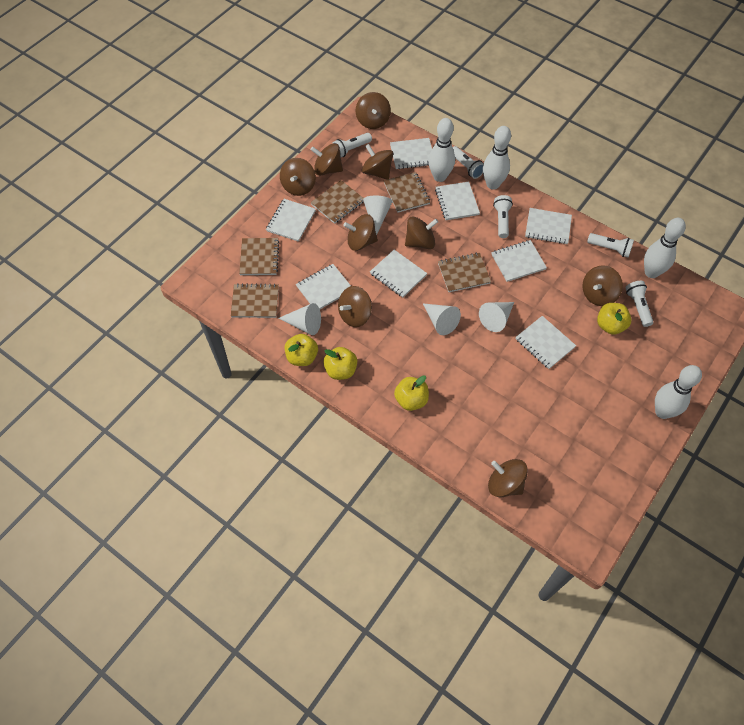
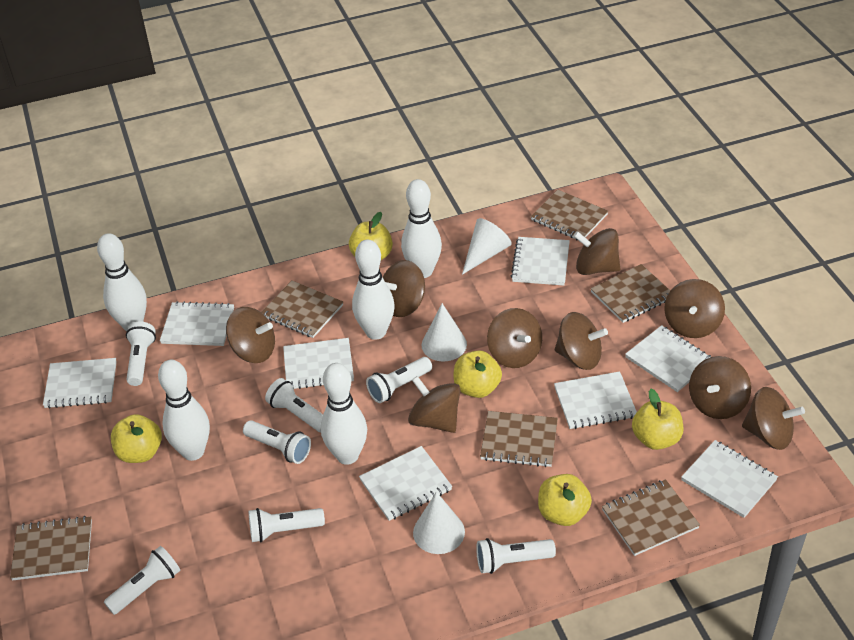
brown notebook: [231,283,279,318] [239,238,279,275] [311,180,364,224] [384,172,430,213] [438,253,491,292] = 5 -> [10,516,92,580] [261,281,343,338] [480,411,558,467] [531,190,608,240] [590,264,670,323] [602,479,700,556] = 6
white bowling pin: [428,118,455,182] [483,126,511,190] [644,218,686,278] [655,365,702,419] = 4 -> [97,233,147,331] [158,360,210,461] [321,363,367,465] [352,240,395,340] [401,179,442,278] = 5
white cone: [278,303,321,335] [363,195,392,235] [423,303,461,335] [479,302,514,332] = 4 -> [413,492,465,554] [422,303,467,362] [462,218,512,275] = 3
white flashlight: [332,133,372,157] [453,146,483,179] [493,195,513,238] [587,233,634,257] [626,281,653,327] = 5 -> [104,546,180,615] [126,322,156,386] [243,420,311,464] [248,508,325,542] [265,378,323,432] [366,357,432,403] [476,538,556,574] = 7
yellow apple: [285,334,318,366] [323,347,357,380] [394,375,429,411] [597,303,631,335] = 4 -> [111,414,162,463] [349,212,393,260] [453,350,502,398] [538,474,592,526] [632,389,683,450] = 5

